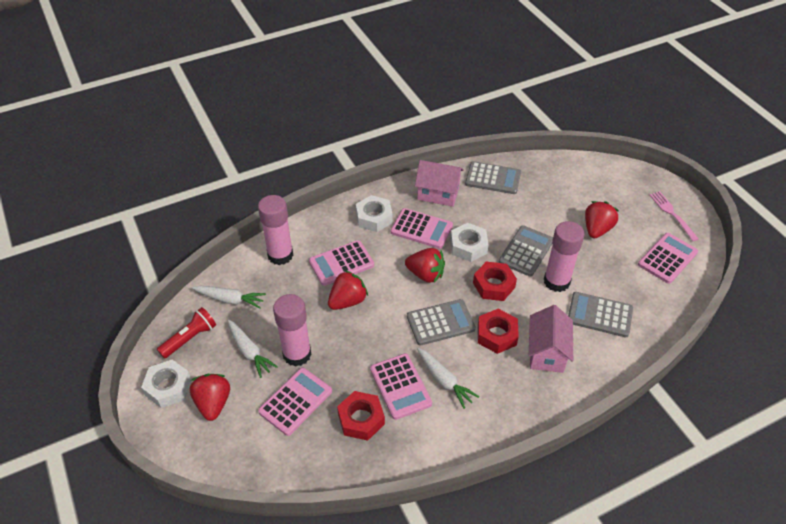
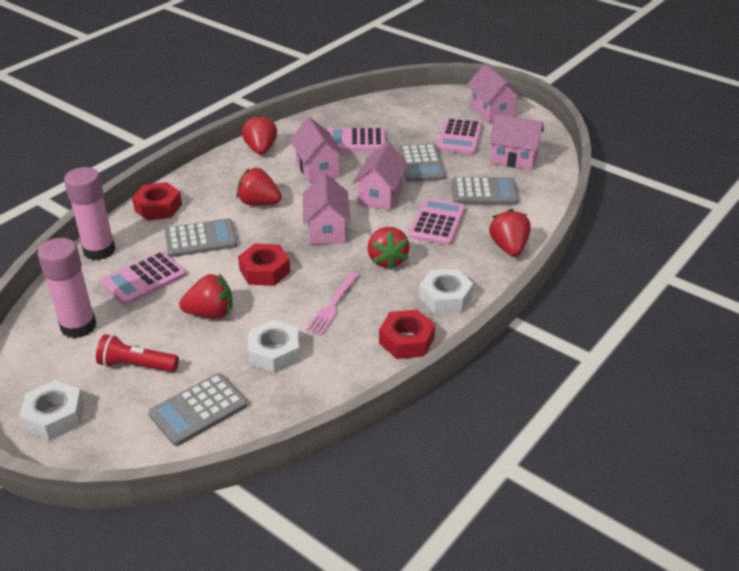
pink calculator: [258,368,332,436] [309,240,374,286] [370,353,432,420] [391,208,453,249] [638,233,698,284] = 5 -> [101,251,186,305] [327,128,386,151] [409,198,465,245] [437,118,482,154] = 4
pink glue stick: [258,195,294,265] [273,294,311,367] [544,221,585,292] = 3 -> [37,238,96,338] [64,167,116,260] = 2
pink house: [415,160,464,207] [529,305,573,373] = 2 -> [290,117,344,183] [303,173,351,245] [352,142,409,210] [467,64,521,123] [489,114,544,170] = 5
red strawberry: [190,374,230,421] [328,270,368,310] [405,248,445,283] [585,201,619,238] = 4 -> [179,274,233,319] [236,168,282,206] [242,114,277,155] [368,227,410,270] [489,209,531,257] = 5
white carrot: [192,286,266,309] [228,320,278,378] [417,348,479,409] = 3 -> none = 0

